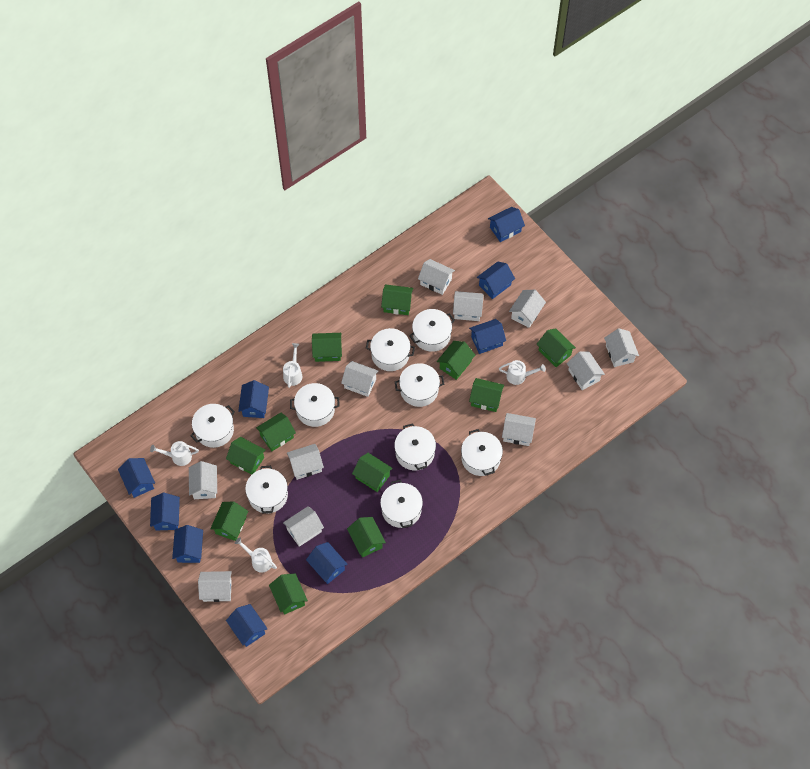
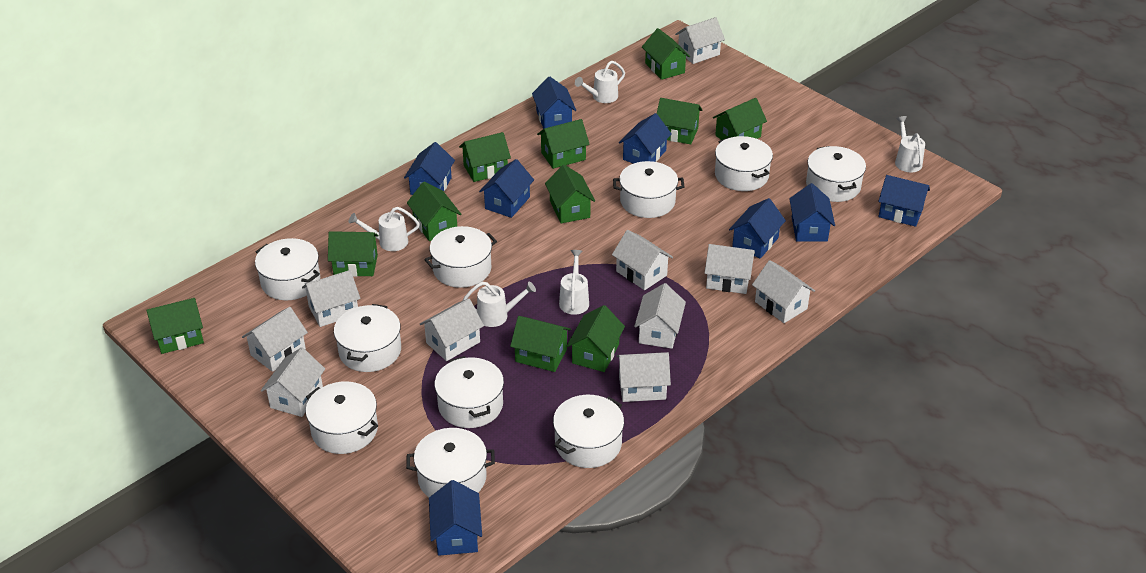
blue house: [118,458,155,498] [150,493,180,531] [172,525,203,563] [226,604,268,647] [238,380,269,418] [306,542,348,584] [469,319,506,354] [477,262,515,299] [488,207,525,242] = 9 -> [404,142,455,195] [429,480,482,556] [479,159,534,218] [532,77,576,129] [619,113,672,164] [729,198,786,259] [789,183,835,242] [878,175,930,227] = 8
white house: [189,461,217,499] [198,571,232,602] [283,506,324,547] [287,444,324,480] [341,361,378,397] [418,259,455,295] [453,291,484,321] [502,413,536,446] [509,290,546,328] [566,351,605,390] [604,328,639,367] = 11 -> [242,307,308,372] [261,347,325,417] [302,270,360,327] [420,299,484,361] [612,230,673,290] [616,352,671,402] [634,283,686,349] [675,17,725,64] [705,244,755,294] [752,260,815,323] = 10
white pot: [190,404,235,448] [245,466,288,513] [290,383,340,427] [366,328,415,371] [380,480,423,528] [394,423,436,470] [395,363,444,407] [409,309,455,352] [461,429,503,476] = 9 -> [255,238,320,300] [306,382,378,454] [334,304,401,372] [406,428,495,497] [424,226,497,288] [435,356,504,428] [553,395,624,468] [613,161,685,218] [715,136,773,191] [806,146,866,202] = 10
white watering can: [150,441,199,466] [235,538,277,573] [283,343,302,388] [499,360,546,385] = 4 -> [349,207,420,251] [463,282,536,327] [559,250,589,315] [575,61,625,103] [895,116,925,172] = 5

